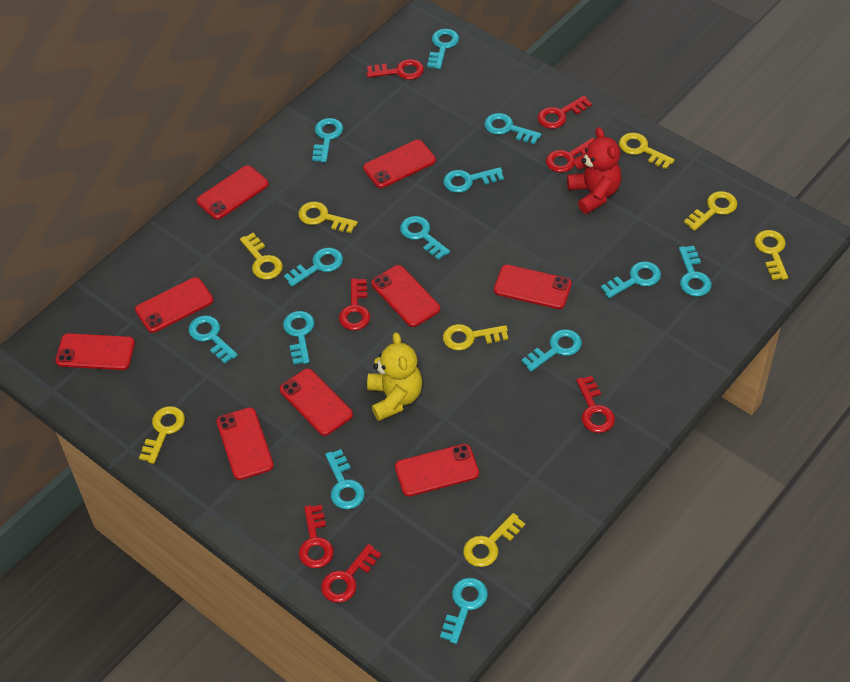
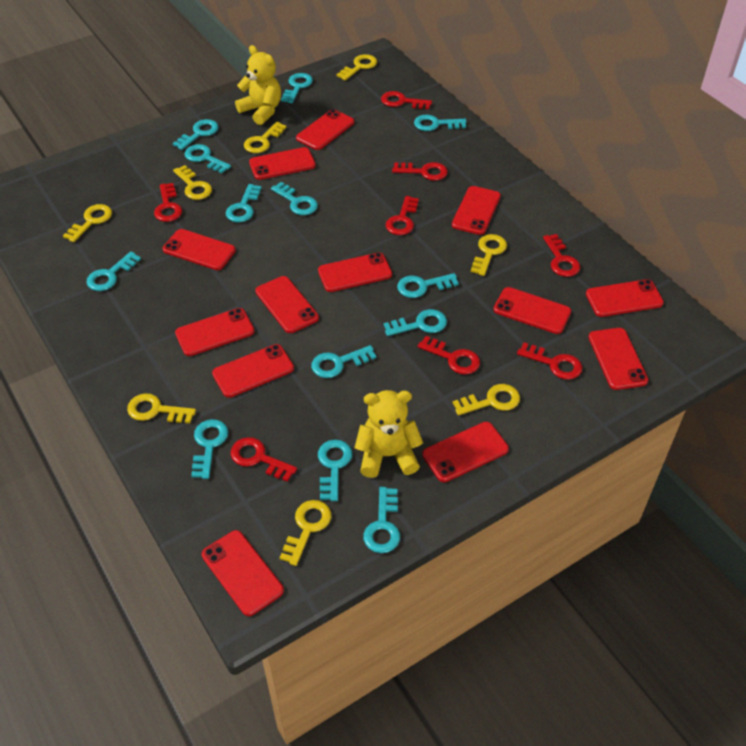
red key: [299,505,334,568] [321,544,381,603] [339,278,370,330] [367,59,424,80] [538,96,592,129] [546,138,594,172] [576,376,615,433] = 7 -> [154,183,182,222] [231,437,297,482] [381,91,432,109] [385,196,419,235] [392,162,448,181] [418,336,480,375] [517,342,582,380] [543,234,580,277] = 8
red phone: [56,333,135,370] [135,277,214,333] [196,165,269,219] [216,407,274,480] [280,368,353,436] [363,140,436,188] [371,265,440,327] [395,444,479,496] [494,265,572,309] = 9 -> [163,229,236,270] [175,308,255,356] [202,530,284,616] [212,344,294,398] [249,147,316,180] [255,276,319,333] [296,109,354,150] [318,253,392,292] [422,422,509,482] [452,186,501,235] [493,287,571,334] [586,279,664,317] [588,328,648,390] = 13
red teddy bear: [567,127,621,214] = 1 -> none = 0
yellow teddy bear: [367,332,422,421] = 1 -> [235,45,281,125] [355,390,423,478] = 2

